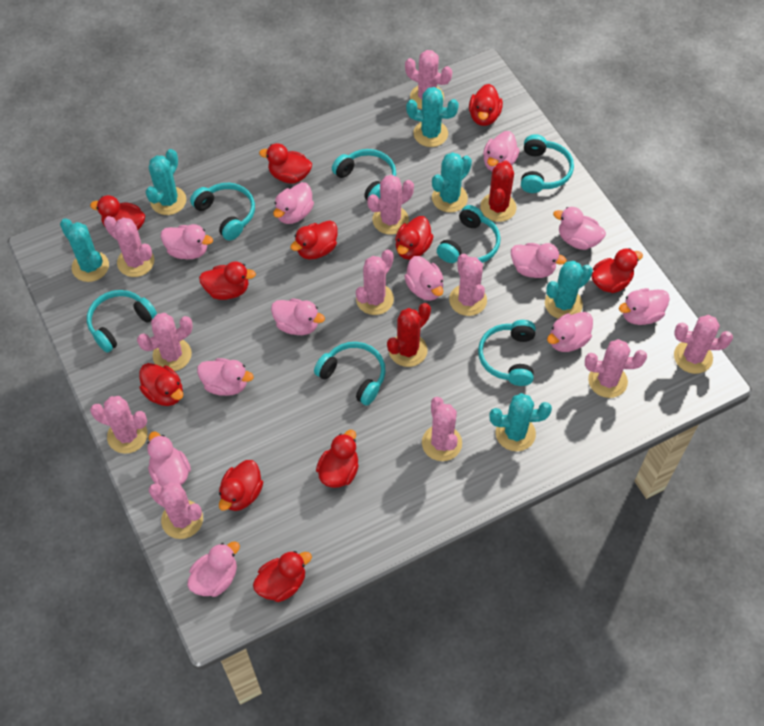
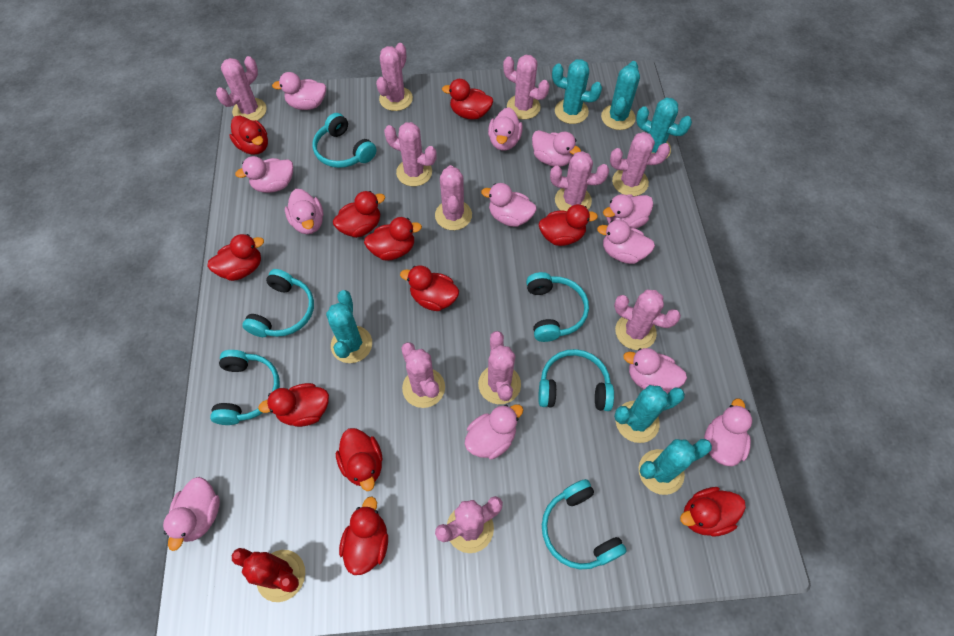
red cactus: [387,303,431,367] [480,160,516,222] = 2 -> [232,548,305,602] = 1
turquoise headphones: [87,290,157,353] [190,183,255,241] [314,342,385,405] [332,149,396,201] [437,205,501,263] [478,320,536,386] [521,134,574,193] = 7 -> [210,350,280,425] [242,269,314,337] [312,113,376,168] [526,272,589,342] [538,349,614,411] [542,479,627,569] = 6

